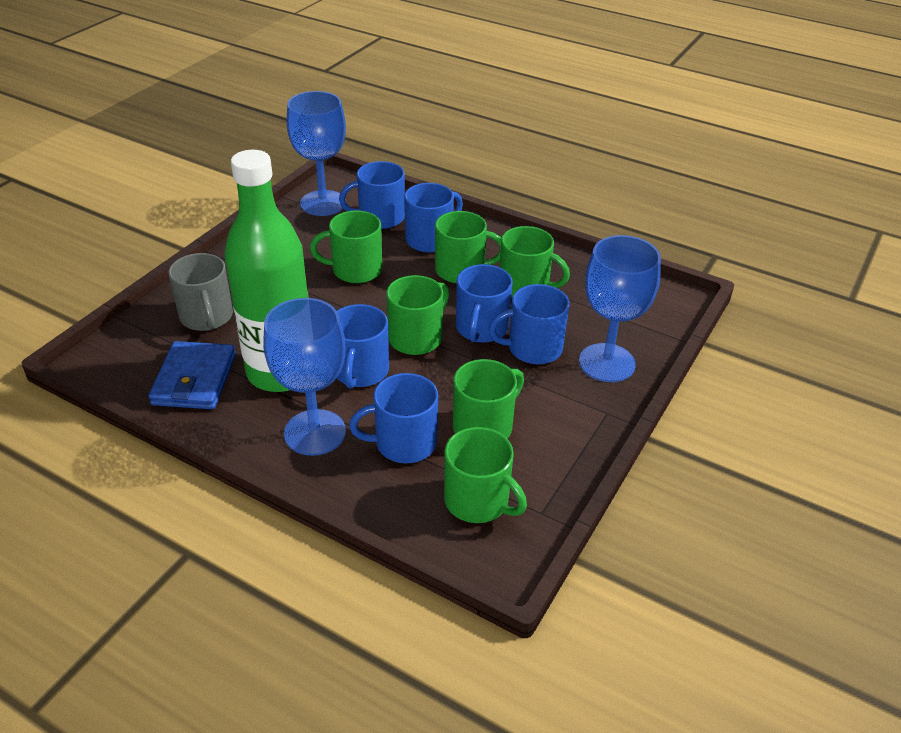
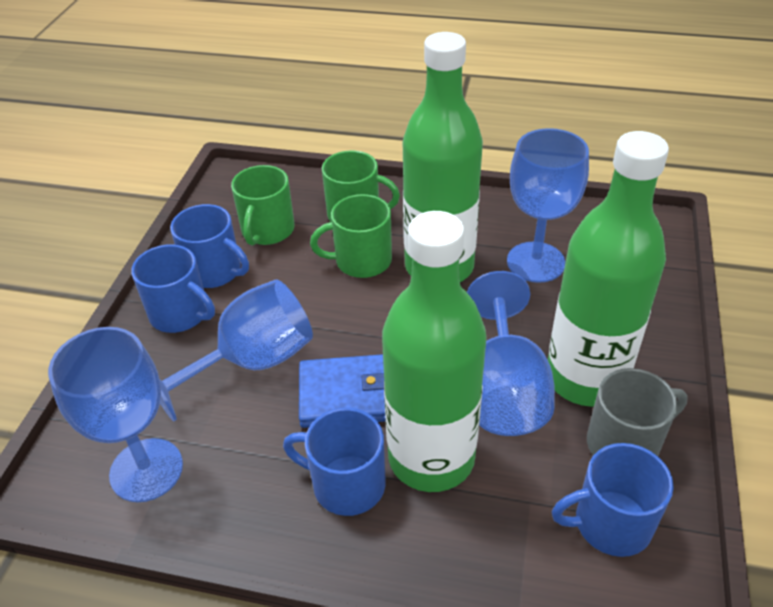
blue goblet: [263,298,346,456] [287,91,346,216] [579,235,661,382] = 3 -> [48,327,183,502] [160,280,313,422] [467,271,555,436] [507,128,589,283] = 4
blue mug: [337,304,389,389] [339,161,405,229] [349,373,438,463] [404,183,463,253] [456,264,513,343] [488,284,570,364] = 6 -> [131,244,215,333] [170,204,249,288] [283,408,386,516] [552,443,674,557] = 4
green bottle: [225,150,309,392] = 1 -> [382,211,487,492] [403,32,483,282] [548,131,669,407] = 3
green mug: [310,210,382,283] [386,275,449,355] [435,211,502,283] [444,427,527,523] [453,359,524,439] [500,226,570,298] = 6 -> [231,165,295,246] [310,194,392,278] [322,150,400,222] = 3

